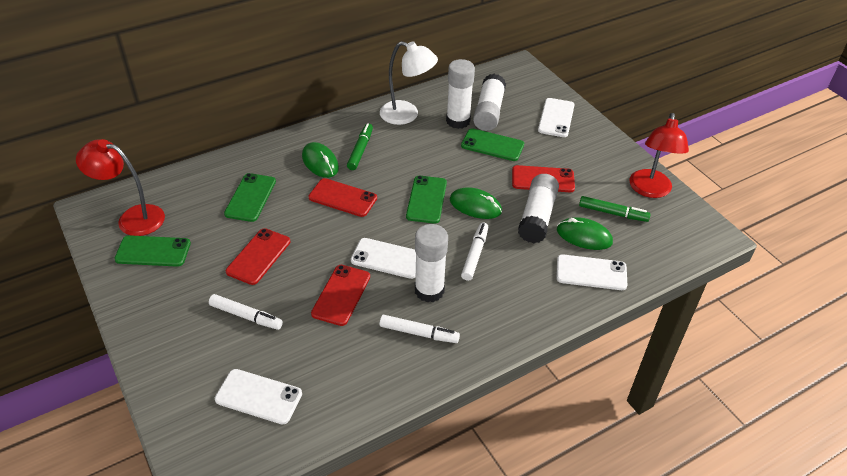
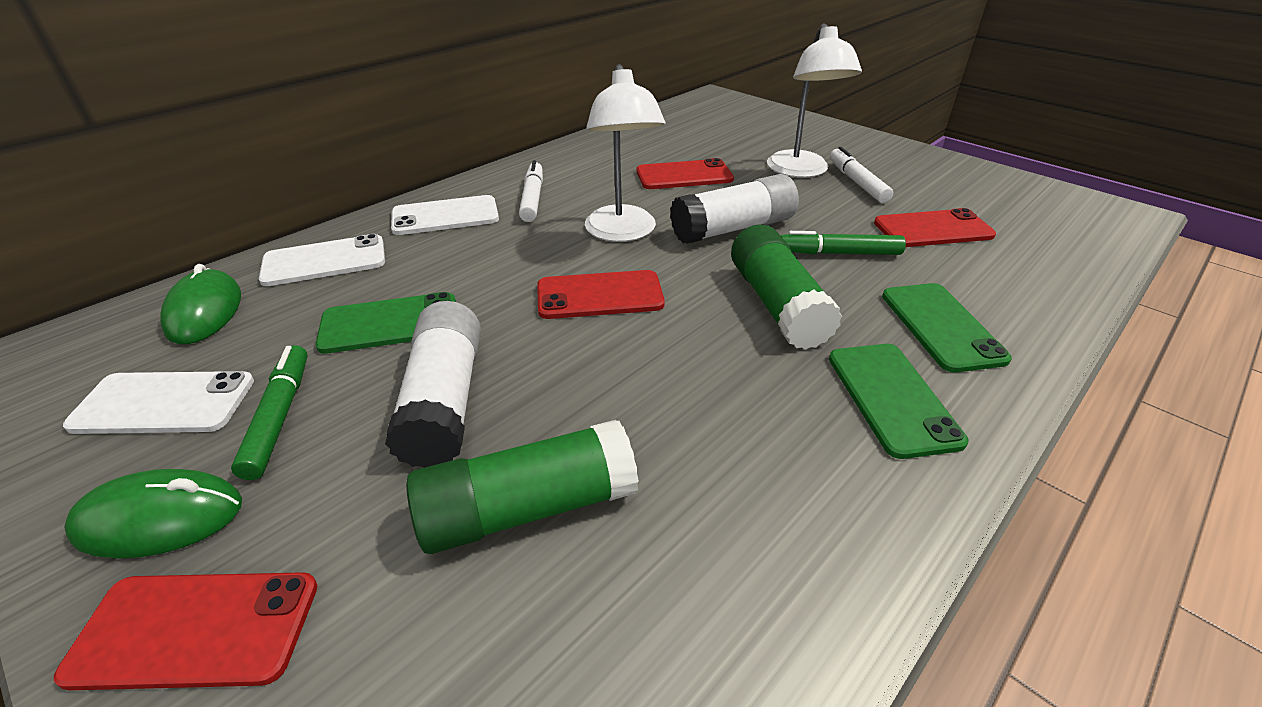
green glue stick: none = 0 -> [406,420,639,554] [731,224,842,350] = 2
green mouse: [302,142,339,178] [450,187,502,219] [557,217,613,250] = 3 -> [64,469,242,558] [160,264,241,344] = 2
green phone: [114,235,191,267] [224,173,276,222] [406,176,447,224] [461,128,524,161] = 4 -> [316,292,456,354] [829,344,969,459] [882,283,1012,372] = 3
red lamp: [76,139,165,236] [629,113,689,198] = 2 -> none = 0
white glue stick: [415,224,448,302] [446,59,475,129] [473,74,506,131] [518,174,559,243] = 4 -> [385,301,481,468] [670,174,799,244] = 2
white lamp: [380,41,438,125] = 1 -> [585,64,665,242] [767,23,862,178] = 2
white marker: [209,294,283,330] [379,315,460,343] [461,222,488,281] = 3 -> [519,160,543,222] [830,147,893,203] = 2
white phone: [215,369,302,424] [351,238,416,279] [538,98,575,137] [556,254,627,290] = 4 -> [63,371,254,434] [259,234,385,286] [391,195,499,235] = 3

